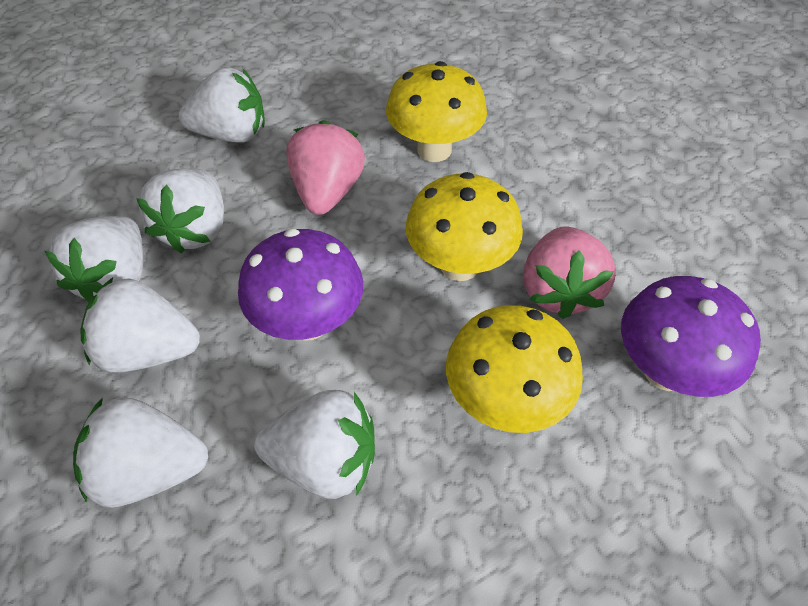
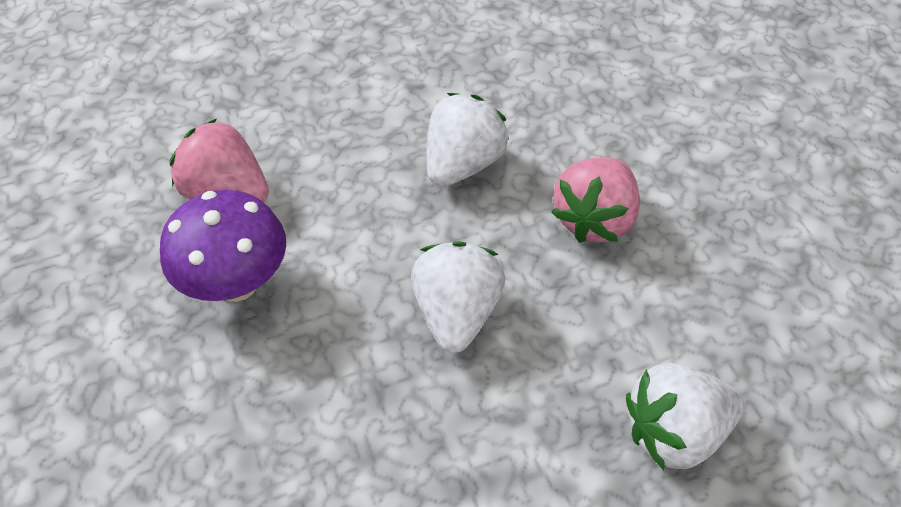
purple mushroom: [238,229,363,341] [621,276,761,397] = 2 -> [160,190,286,302] = 1
white strawberry: [45,216,143,302] [73,397,208,508] [81,277,200,372] [136,168,224,253] [179,67,265,143] [254,390,375,499] = 6 -> [411,242,505,353] [427,93,509,187] [626,363,745,470] = 3
yellow mushroom: [386,61,487,162] [406,172,523,281] [446,305,583,433] = 3 -> none = 0

